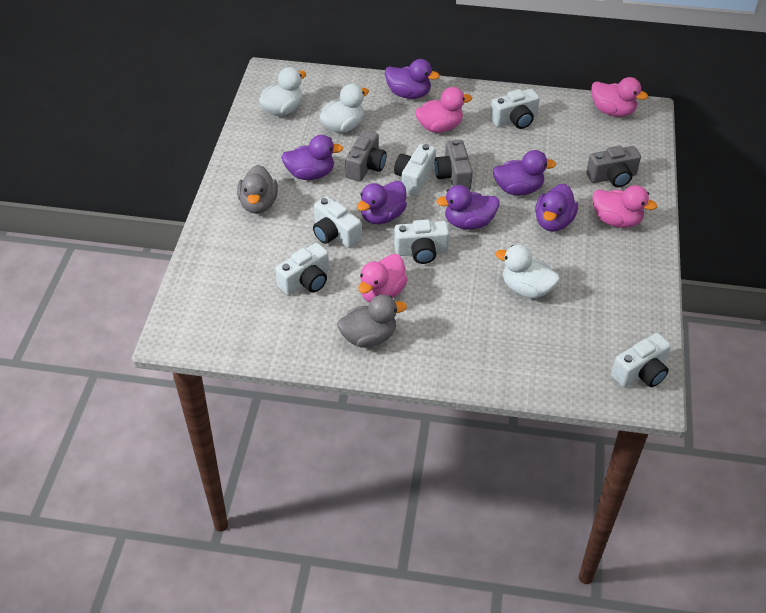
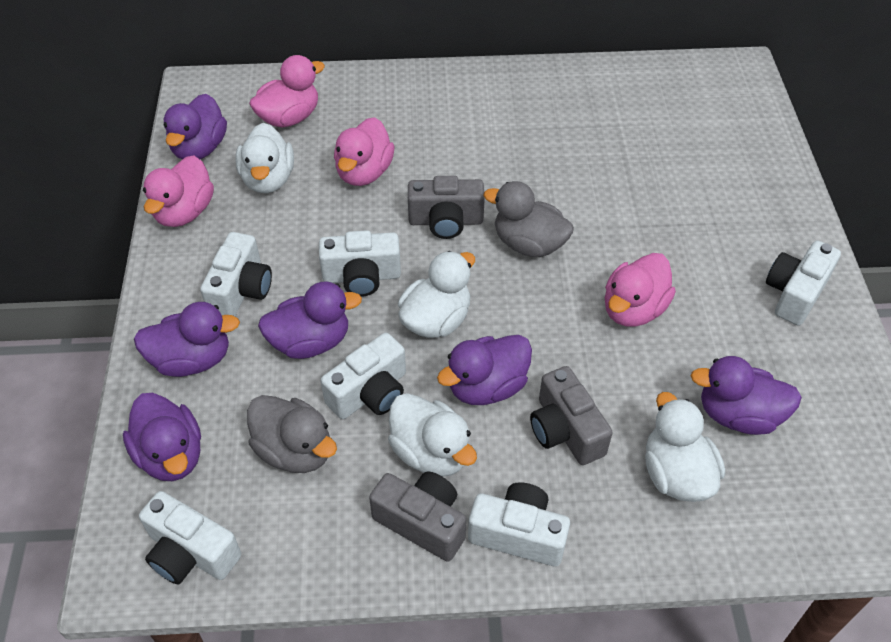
white duck: [259,67,306,116] [320,84,369,133] [495,245,560,298] = 3 -> [235,123,294,193] [388,393,477,477] [398,251,475,338] [645,392,725,502] = 4

